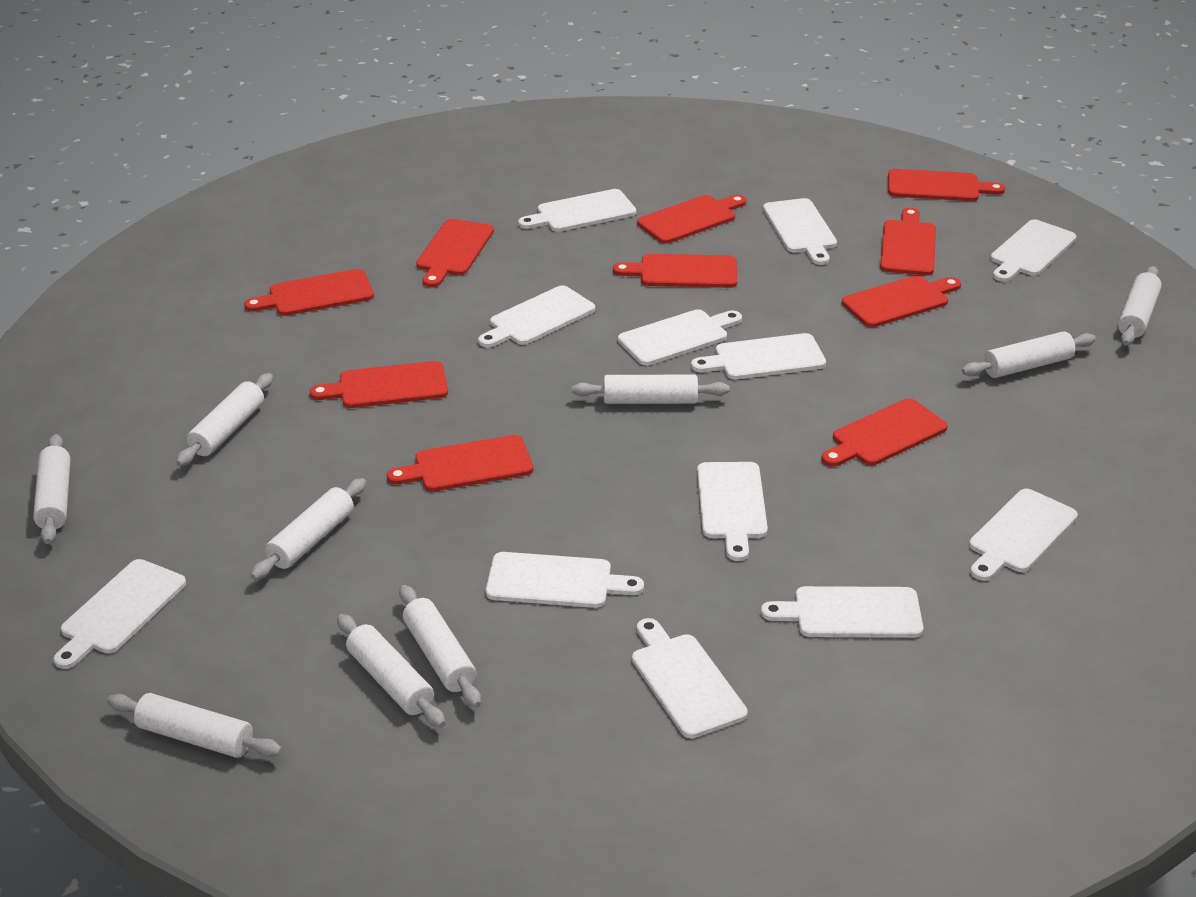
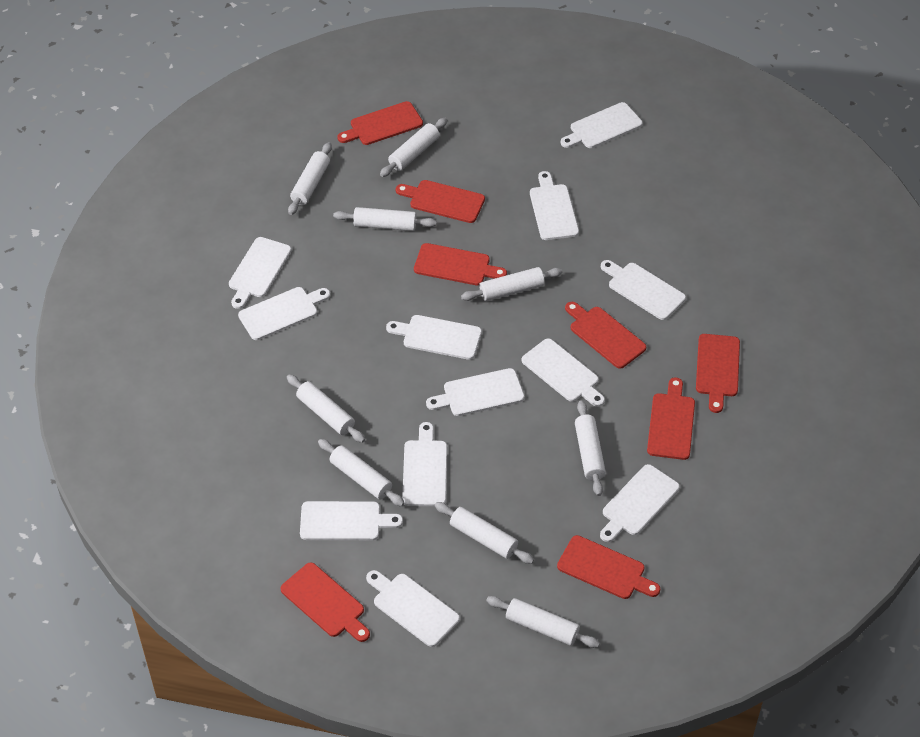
red cutting board: [244,269,374,316] [310,361,448,408] [387,435,533,492] [416,219,494,287] [613,254,737,288] [637,195,746,244] [821,398,948,467] [842,275,961,327] [880,208,936,275] [888,169,1005,201] = 10 -> [280,563,370,642] [337,101,423,145] [396,180,485,223] [414,243,507,285] [557,535,660,599] [565,302,646,369] [647,377,695,460] [696,334,740,413] = 8

